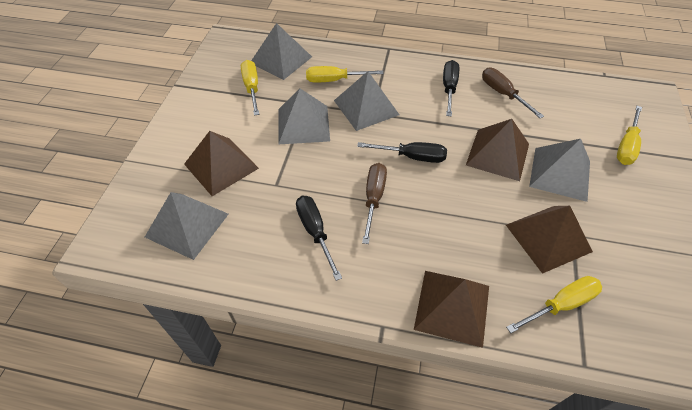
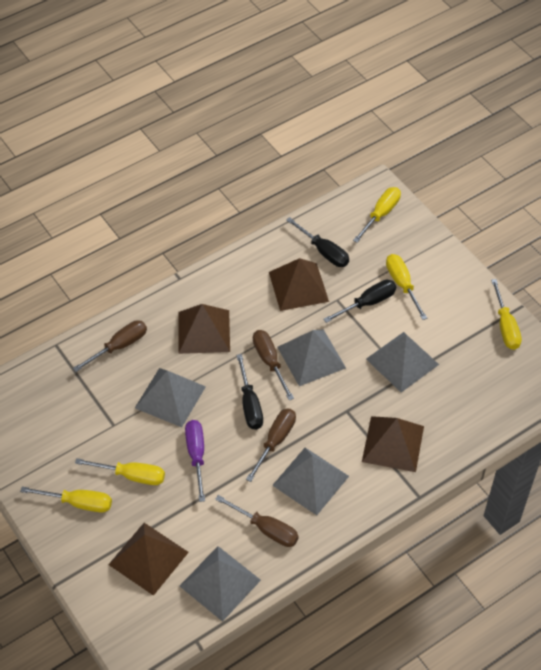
brown screwdriver: [362,163,387,244] [482,68,544,119] = 2 -> [73,320,147,372] [215,495,299,547] [246,408,296,482] [253,330,294,400] = 4
purple screwdriver: none = 0 -> [185,420,205,502] = 1
yellow screwdriver: [241,60,259,116] [306,66,384,83] [506,276,602,333] [617,106,642,165] = 4 -> [20,487,112,512] [75,458,165,485] [353,187,401,243] [386,254,427,320] [491,279,522,350] = 5

